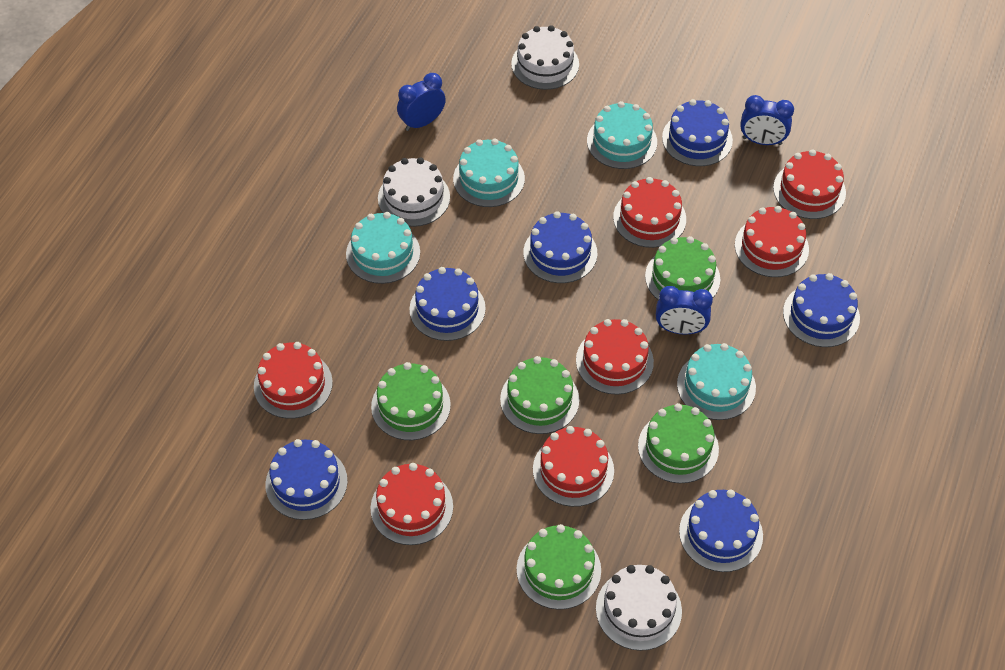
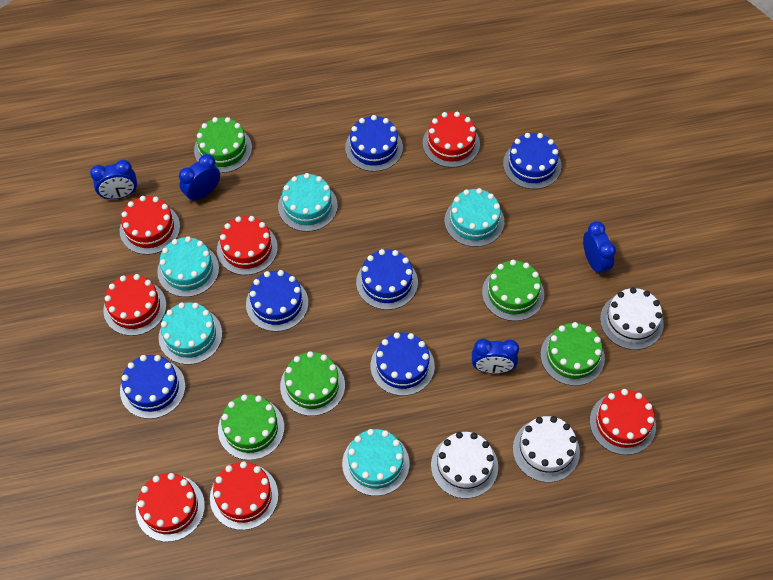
blue clock: [397,73,446,131] [656,286,713,335] [740,95,794,145] = 3 -> [90,160,137,199] [179,154,220,202] [472,339,519,373] [583,221,616,276] = 4
turquoise cake: [346,212,420,284] [453,139,525,207] [587,101,657,169] [677,343,756,420] = 4 -> [157,236,219,297] [159,302,222,365] [278,173,338,232] [342,429,409,496] [445,188,504,247] = 5

